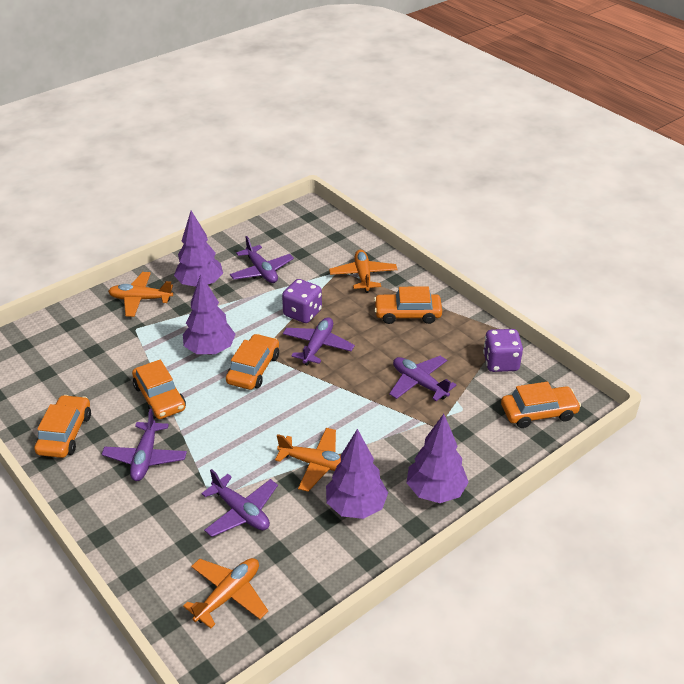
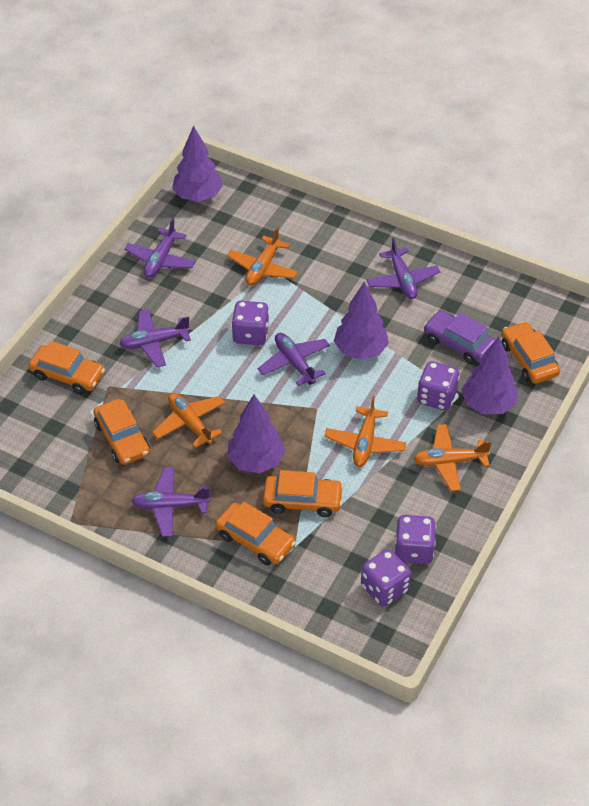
purple car: none = 0 -> [424,310,496,364] = 1
purple dice: [282,279,322,323] [483,329,523,372] = 2 -> [231,301,269,345] [361,549,411,606] [395,515,436,564] [417,361,460,411] = 4

